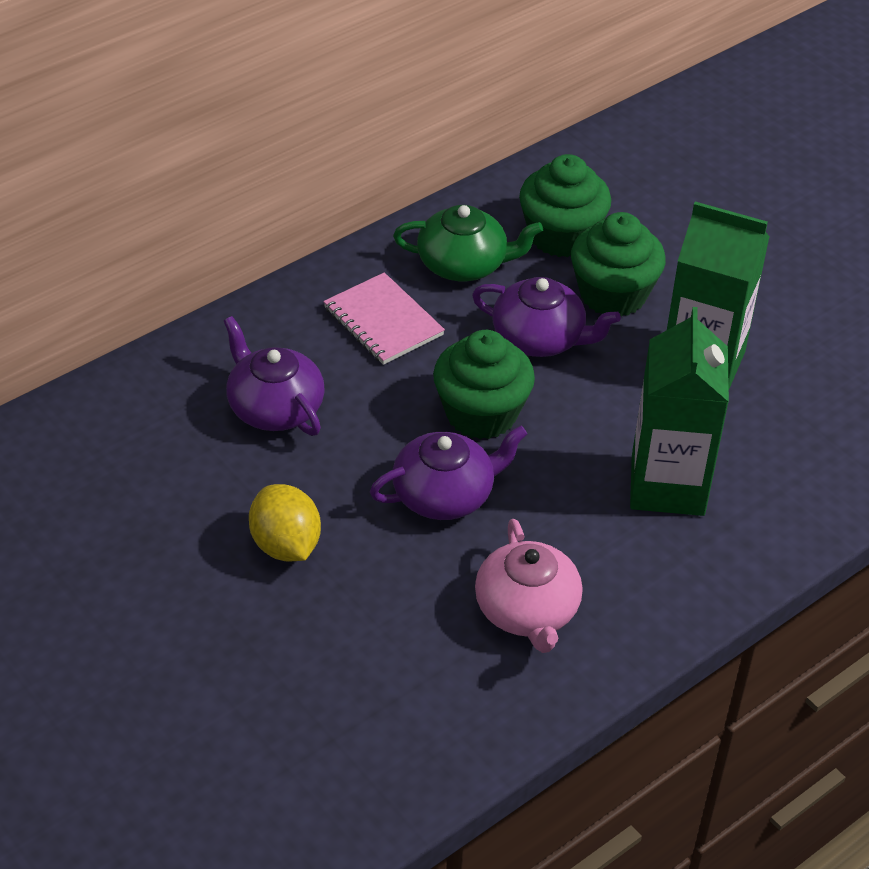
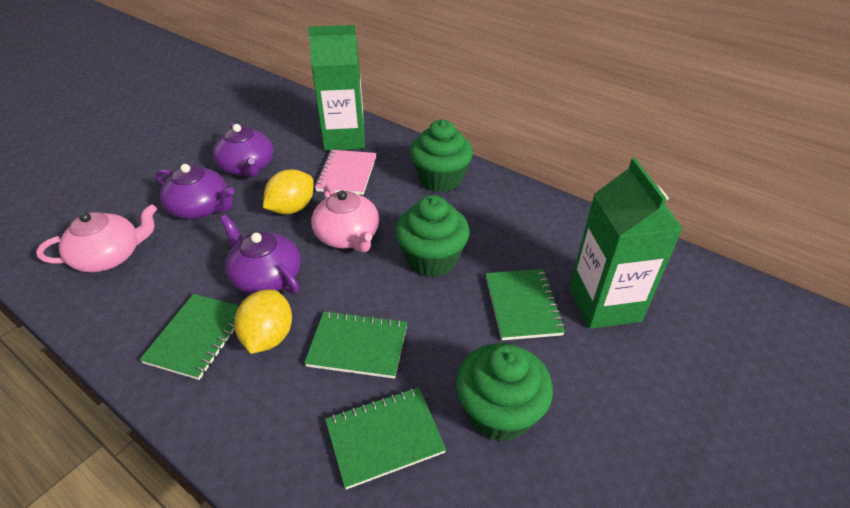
green notebook: none = 0 -> [140,294,239,380] [304,311,408,379] [325,387,446,490] [486,269,565,340] = 4
green teapot: [393,205,543,281] = 1 -> none = 0
pink teapot: [475,519,583,653] = 1 -> [36,204,157,272] [311,185,379,252] = 2
yellow lemon: [249,484,321,561] = 1 -> [235,289,292,354] [263,170,314,214] = 2

